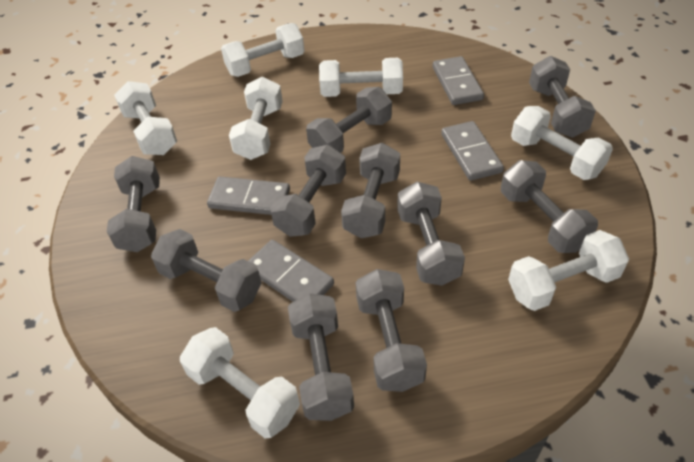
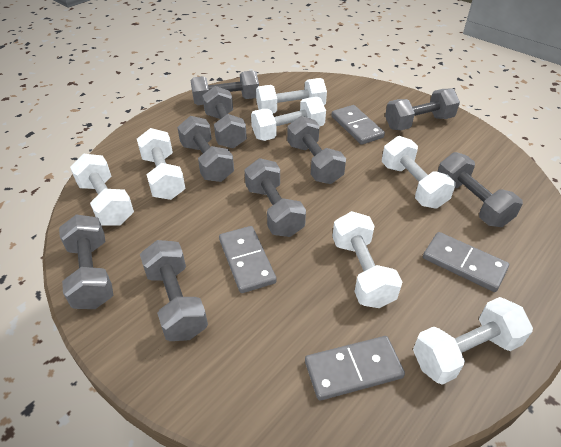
grey dumbbell: [107,156,160,252] [151,229,262,312] [270,145,346,237] [288,293,354,421] [306,87,392,153] [341,143,400,238] [356,269,427,392] [397,182,465,286] [501,160,598,253] [529,56,596,137] = 10 -> [59,215,113,309] [140,240,208,341] [177,116,234,182] [190,70,259,105] [202,86,247,148] [245,158,306,237] [287,116,346,184] [385,88,460,130] [437,152,523,227] = 9

